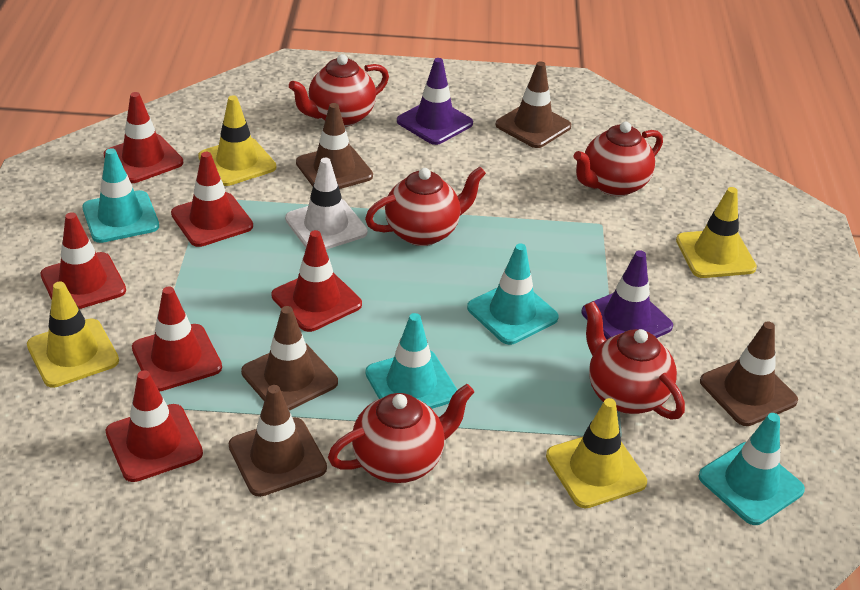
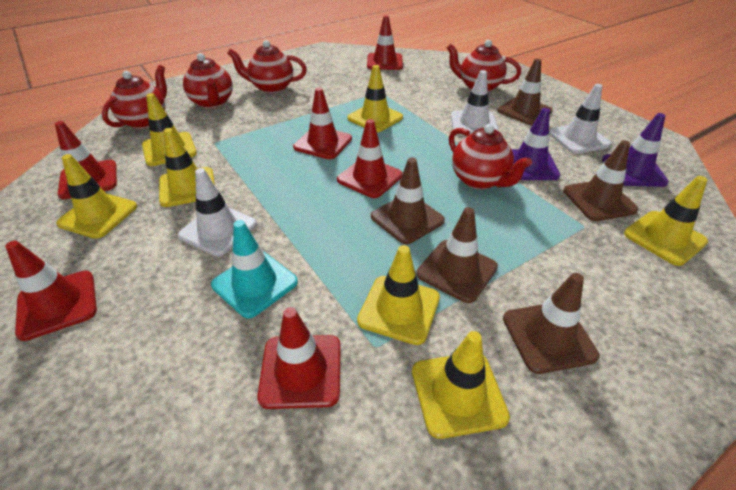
turquoise traffic cone: [82,148,159,243] [365,313,457,409] [467,244,559,345] [699,413,805,525] = 4 -> [211,220,298,318] = 1
white traffic cone: [285,158,368,250] = 1 -> [178,168,257,256] [451,70,499,135] [549,84,611,154] = 3
yellow traffic cone: [27,281,119,388] [198,95,276,186] [546,398,647,508] [676,187,757,278] = 4 -> [56,154,137,239] [142,93,197,166] [159,128,215,207] [347,65,403,132] [357,245,440,345] [412,331,510,439] [624,176,708,266] = 7

